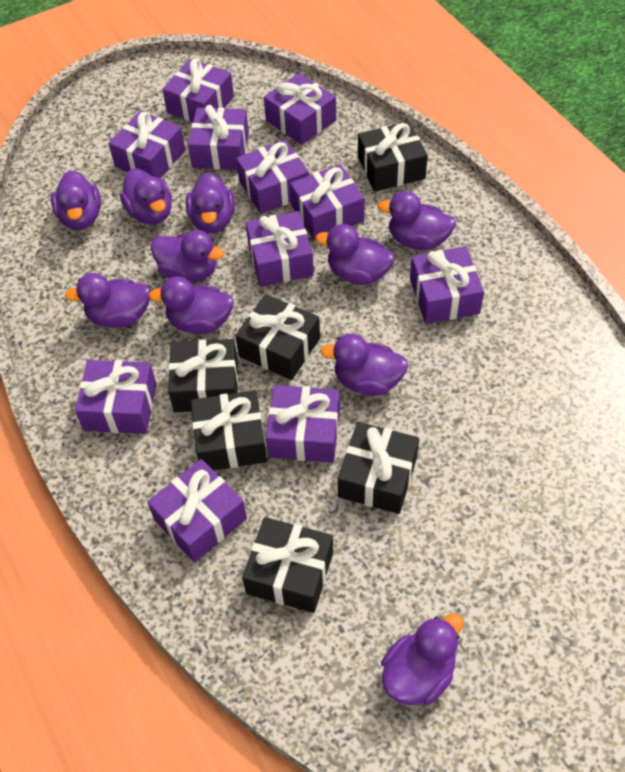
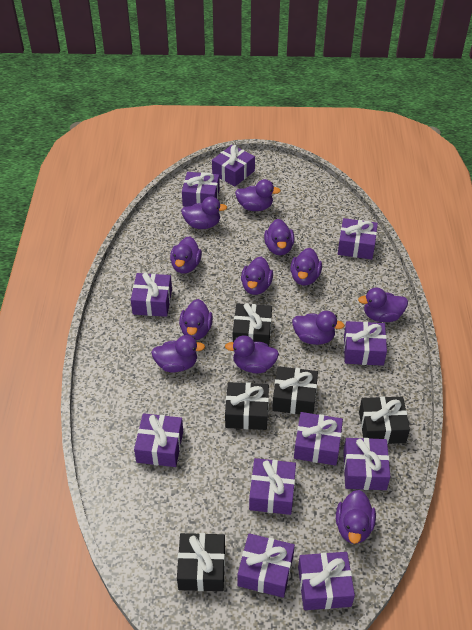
black gift: [168,339,238,412] [191,390,267,470] [235,294,320,380] [242,517,333,613] [338,422,419,514] [358,121,428,192] = 6 -> [177,533,225,591] [225,382,269,430] [233,303,272,346] [272,366,318,414] [359,397,410,444] = 5
purple duck: [51,170,101,230] [65,273,151,328] [120,168,172,225] [149,276,234,334] [151,230,224,282] [186,172,235,233] [316,224,394,285] [320,334,408,396] [378,191,456,250] [381,614,463,706] = 10 -> [151,335,205,373] [170,236,202,274] [179,299,213,340] [181,196,227,229] [225,335,279,374] [235,179,281,211] [241,257,273,295] [264,219,295,255] [290,248,322,285] [292,311,345,345] [336,490,376,544] [358,288,408,322] = 12

